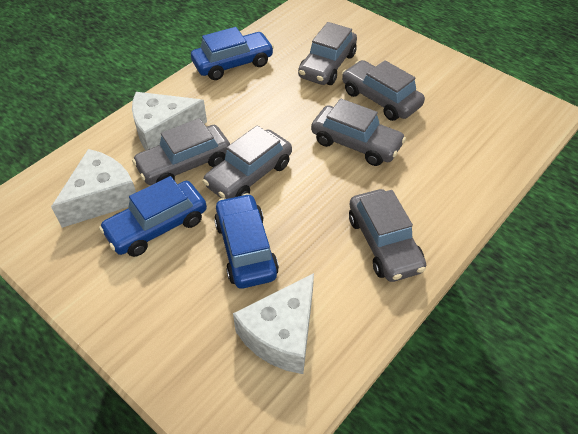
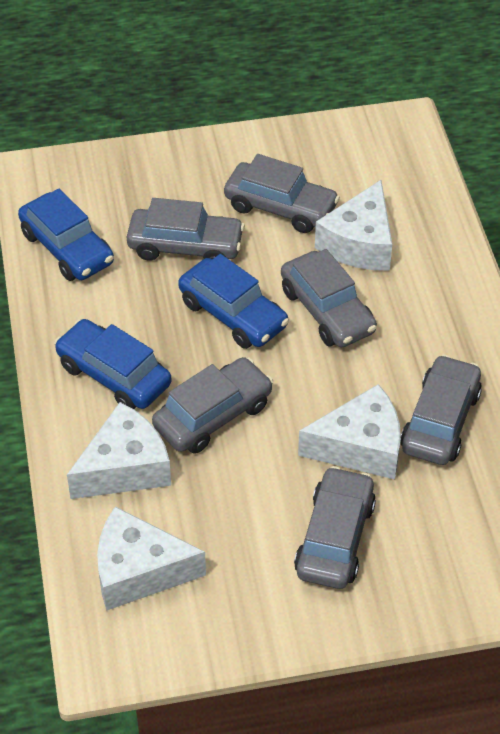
white cheese: [51,149,136,228] [132,92,207,150] [233,273,314,374] = 3 -> [67,402,171,499] [97,506,206,611] [298,384,401,480] [315,180,392,270] = 4

